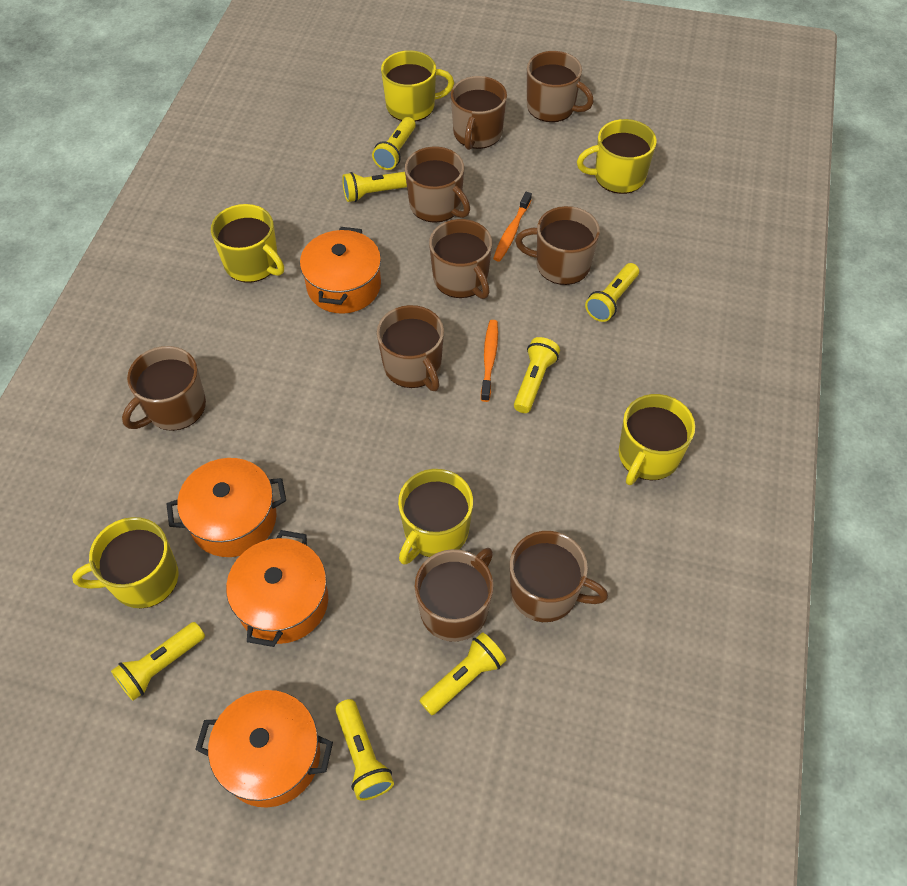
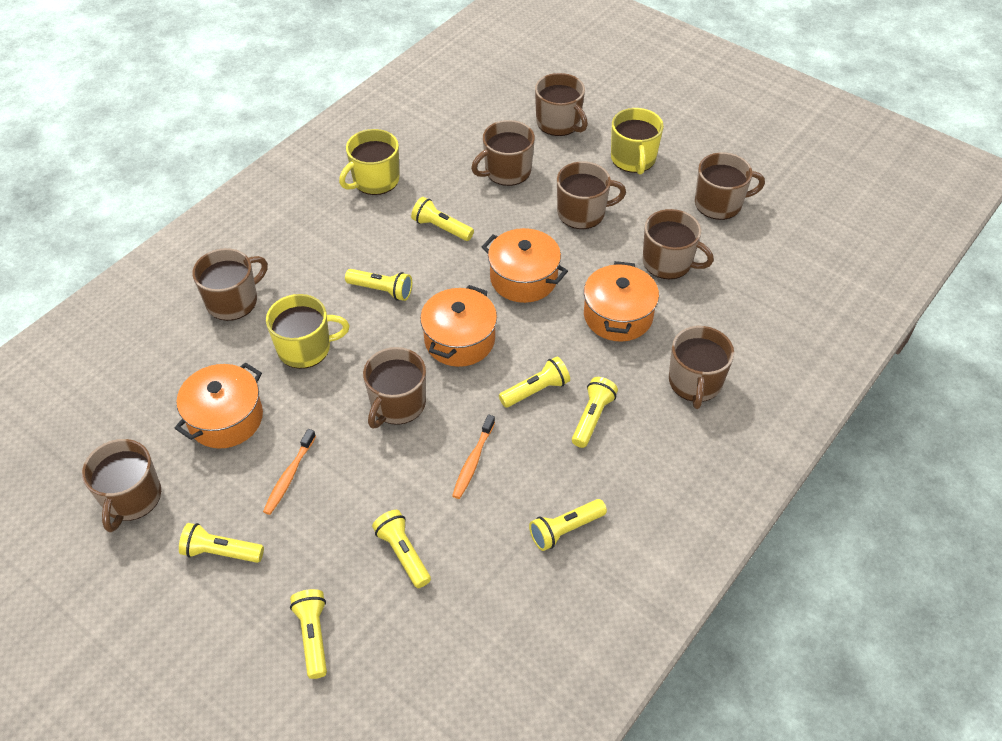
yellow flashlight: [111,622,205,701] [335,699,394,801] [342,172,407,202] [372,117,416,170] [419,632,506,715] [514,337,560,413] [585,263,639,322] = 7 -> [179,523,264,563] [290,589,327,679] [345,269,412,301] [372,510,431,588] [411,197,474,241] [499,356,570,408] [529,499,607,551] [572,377,618,448] = 8
yellow mug: [72,517,179,609] [211,204,284,283] [381,50,454,122] [398,469,473,565] [577,119,657,194] [619,394,695,485] = 6 -> [266,294,349,369] [339,129,399,195] [611,108,664,175] = 3

